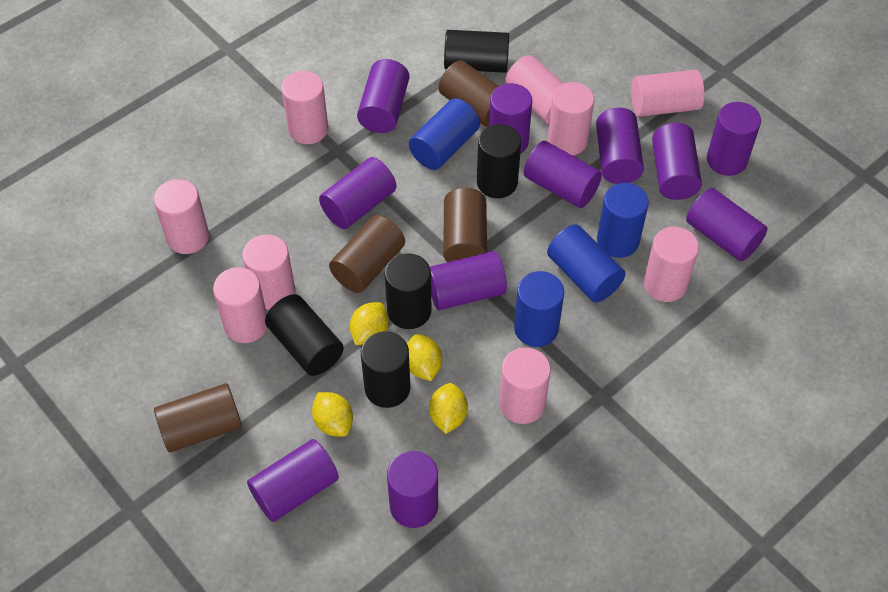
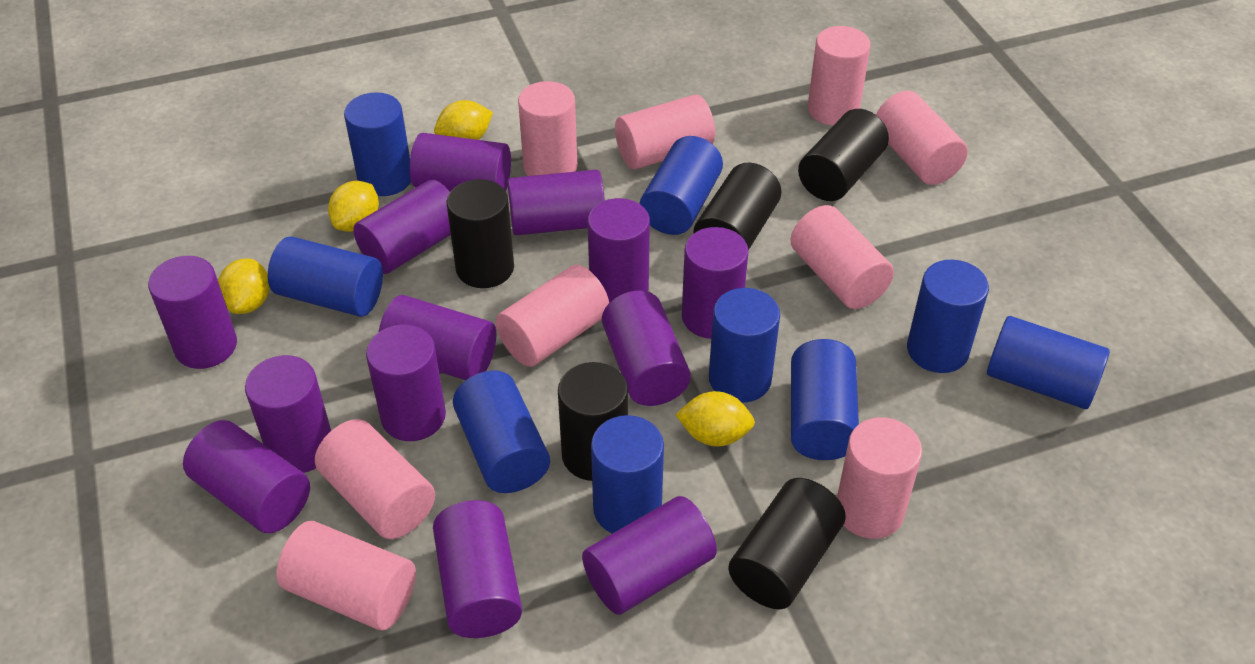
blue cylinder: [409,98,480,170] [514,271,564,347] [547,224,625,303] [597,183,649,258] = 4 -> [268,236,383,317] [344,92,411,196] [453,371,550,493] [591,415,664,533] [640,136,723,235] [709,288,780,403] [791,339,859,460] [907,260,989,373] [987,316,1110,409] = 9
brown cylinder: [154,383,242,452] [329,215,405,293] [439,60,499,127] [443,188,487,262] = 4 -> none = 0
purple cylinder: [247,439,339,522] [319,157,396,229] [357,59,409,133] [387,451,438,528] [430,251,507,310] [489,83,532,154] [524,141,602,208] [596,108,644,184] [652,123,702,200] [686,188,768,261] [707,102,761,176] = 11 -> [148,256,237,369] [183,420,310,533] [245,355,331,473] [353,180,451,274] [366,325,446,441] [379,295,496,380] [410,133,511,192] [433,500,522,638] [508,170,605,235] [582,496,717,615] [588,198,650,303] [602,290,691,406] [682,227,749,339] = 13

